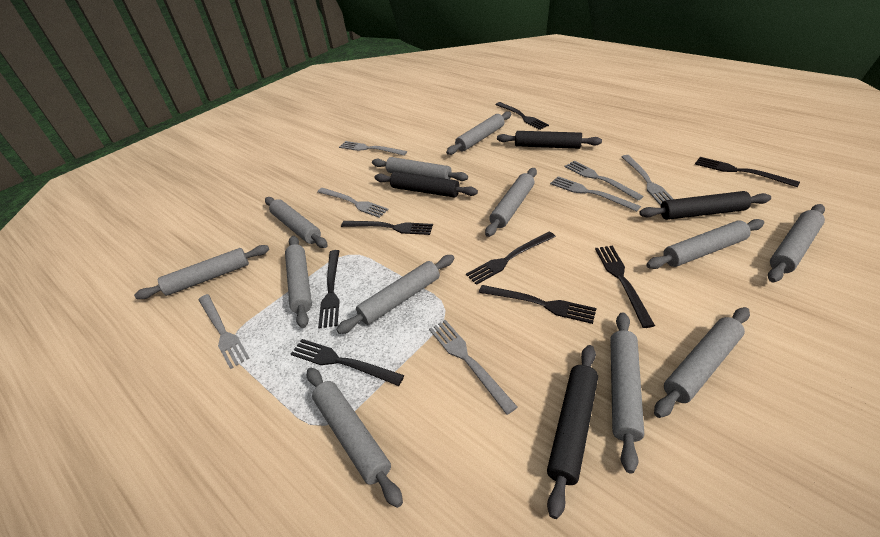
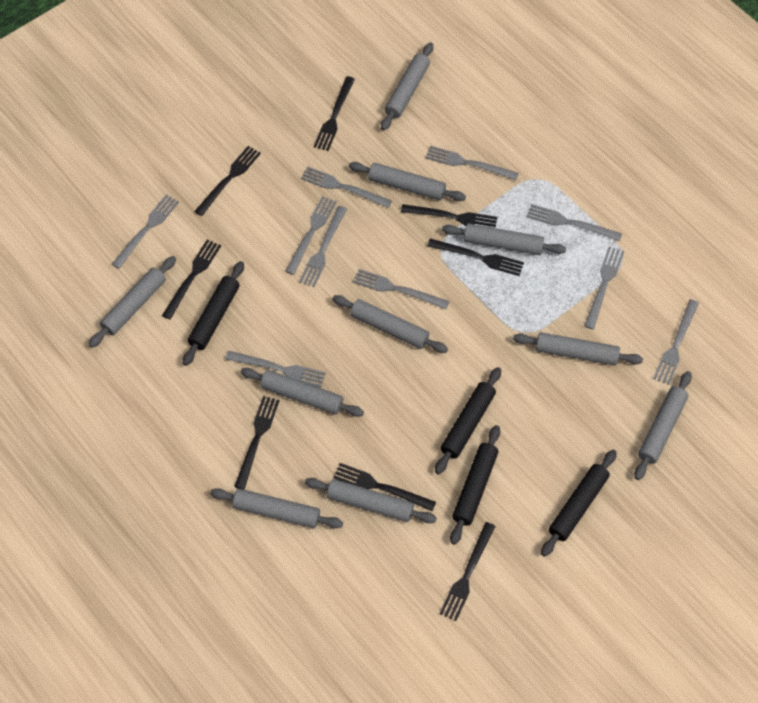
grey fork: [198,294,249,369] [317,188,389,218] [339,141,407,156] [429,320,517,415] [550,176,641,212] [564,161,644,200] [622,155,673,206] = 7 -> [112,195,179,269] [225,351,326,388] [285,196,337,275] [299,206,347,287] [301,166,392,208] [353,269,450,309] [425,145,519,180] [526,204,622,241] [584,247,624,329] [653,299,699,385] = 10
grey rolling pin: [134,245,269,299] [265,197,328,248] [285,236,312,328] [307,367,403,508] [336,255,454,334] [372,157,468,181] [446,111,511,155] [485,168,537,237] [610,312,644,473] [646,219,764,269] [654,307,750,418] [768,204,825,282] = 12 -> [89,256,176,348] [210,488,343,529] [241,368,364,417] [305,478,437,523] [332,295,448,353] [349,162,466,201] [381,42,433,131] [442,224,566,255] [513,332,643,366] [634,371,692,480] = 10

